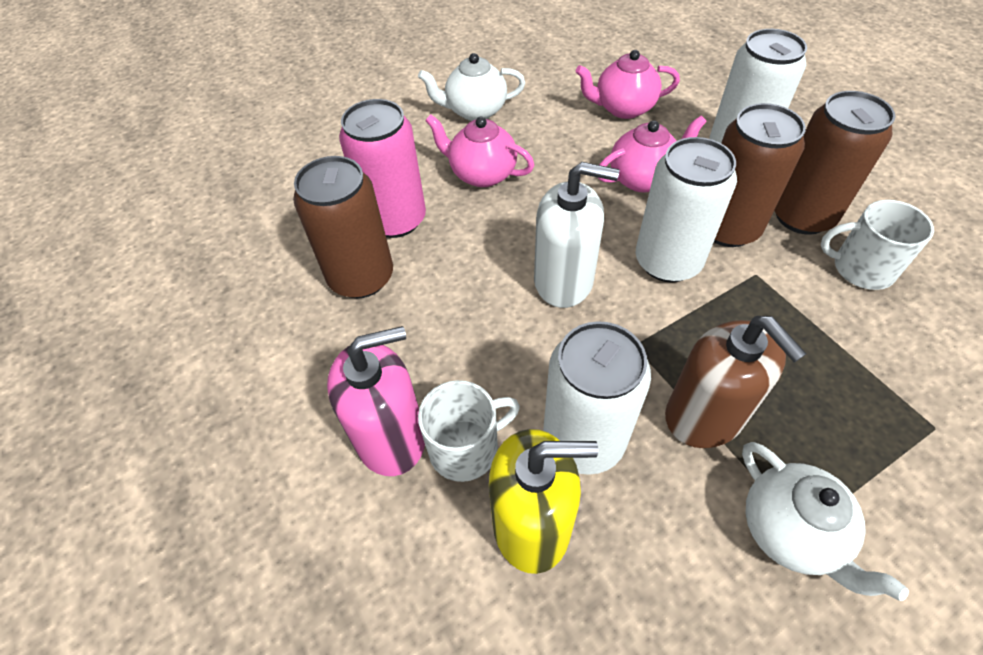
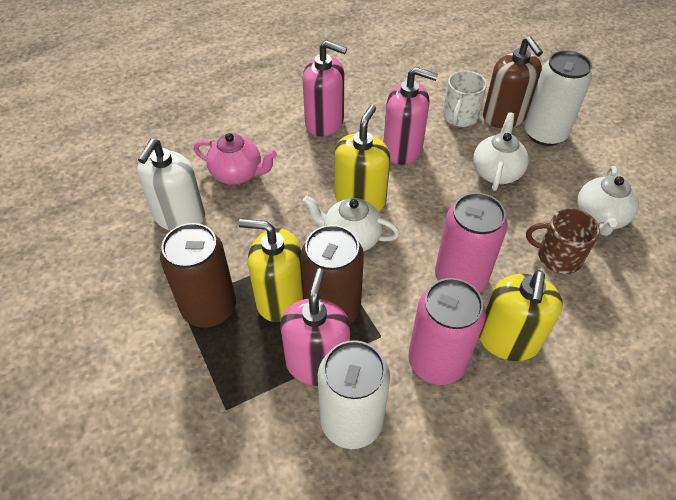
brown can: [293,156,393,298] [714,103,806,247] [774,91,895,235] = 3 -> [160,223,236,328] [301,225,364,324] = 2
brown mug: none = 0 -> [526,208,600,274] = 1
pink can: [339,99,426,238] = 1 -> [408,278,486,385] [435,193,508,292] = 2
pink soap dispenser: [327,326,425,476] = 1 -> [280,268,350,386] [303,40,347,137] [384,67,438,165] = 3
pink teapot: [425,114,534,187] [576,50,680,119] [598,115,707,192] = 3 -> [194,133,277,185] = 1
white can: [543,321,651,475] [636,137,737,282] [709,29,807,143] = 3 -> [318,340,390,449] [524,50,592,146] = 2
white mug: [418,380,520,482] [821,200,934,290] = 2 -> [443,71,487,127] = 1
white teapot: [418,53,525,121] [742,442,909,601] = 2 -> [303,196,400,252] [473,112,529,191] [577,166,639,236] = 3
yellow soap dispenser: [489,429,598,574] = 1 -> [238,219,304,322] [335,105,390,211] [479,270,563,361] = 3

